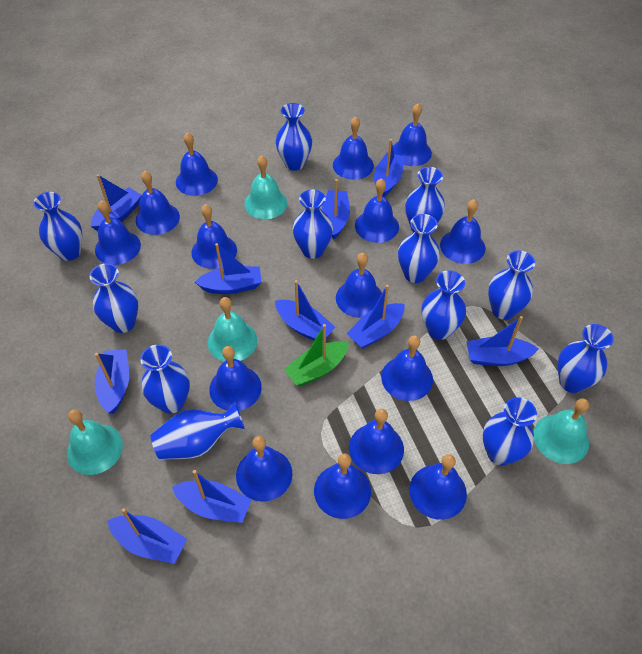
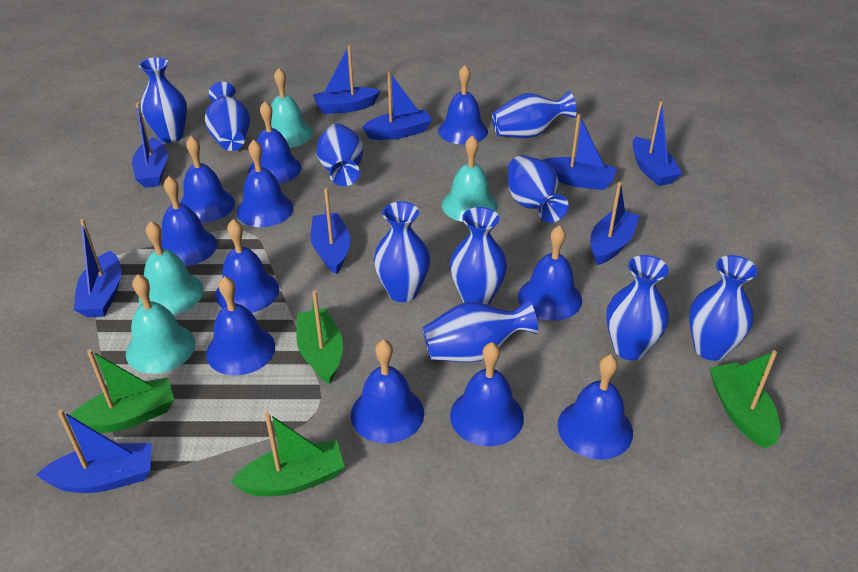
blue bell: [95,200,141,265] [136,171,180,235] [176,132,218,196] [191,204,237,269] [209,346,262,411] [236,436,292,502] [314,453,371,519] [333,116,374,180] [336,253,382,318] [349,409,404,474] [355,178,399,243] [381,335,433,401] [393,104,432,166] [409,454,467,520] [440,199,485,264] = 15 -> [161,176,217,266] [180,136,235,223] [206,276,275,376] [215,219,279,313] [237,140,294,227] [248,101,302,184] [351,339,424,444] [438,65,488,145] [450,342,524,446] [518,225,582,321] [557,354,633,459] = 11
blue boat: [91,174,142,231] [95,349,129,414] [107,508,187,564] [172,470,252,523] [195,243,262,294] [275,280,335,341] [322,179,350,239] [347,285,404,349] [374,139,404,197] [467,316,538,366] = 10 -> [36,410,152,493] [74,219,121,317] [132,102,168,188] [311,188,350,274] [313,45,381,114] [362,71,432,140] [543,114,617,190] [591,182,639,265] [633,101,682,186] = 9
blue vase: [34,192,82,261] [90,263,138,333] [140,345,190,413] [151,402,245,460] [276,103,312,171] [293,190,333,259] [398,214,440,283] [405,167,445,232] [422,270,466,340] [483,397,537,465] [488,250,535,320] [557,324,614,393] = 12 -> [139,57,187,143] [205,82,250,151] [317,123,363,186] [374,202,430,302] [423,298,538,362] [450,207,507,305] [492,91,577,138] [508,155,569,223] [606,255,669,361] [689,255,757,361] = 10
green boat: [284,324,349,386] = 1 -> [67,349,174,433] [231,412,345,496] [296,290,343,384] [709,350,780,448] = 4

